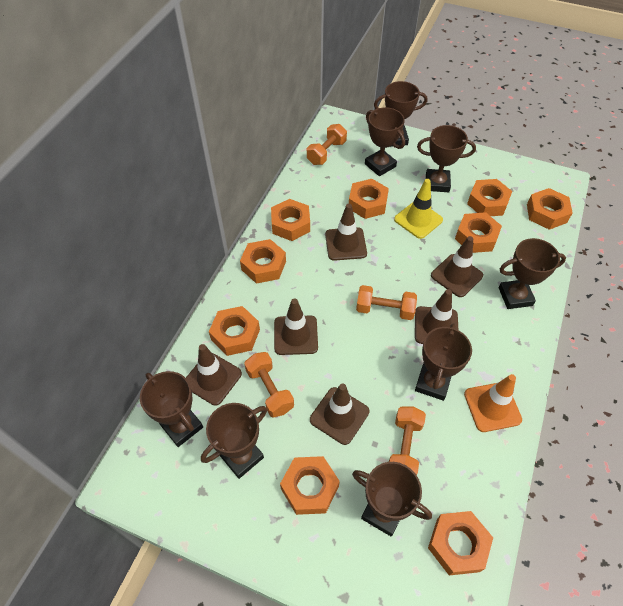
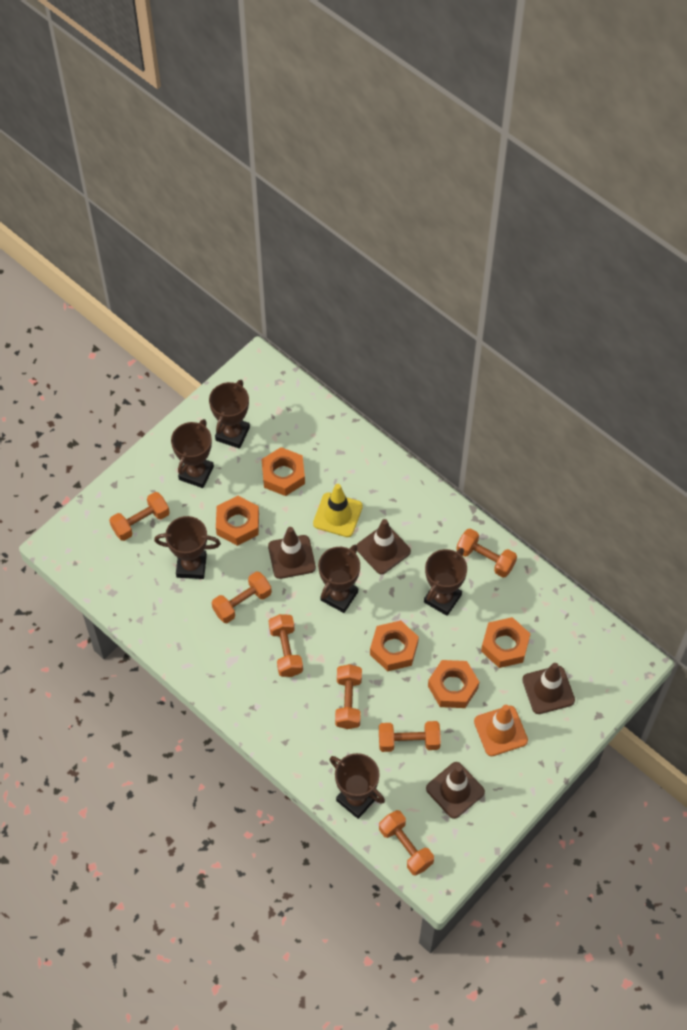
brown traffic cone: [186,344,242,406] [274,298,318,355] [310,384,370,445] [325,204,367,261] [415,289,458,344] [431,236,483,297] = 6 -> [268,527,316,579] [357,519,411,574] [426,762,485,819] [522,663,575,714] = 4
brown trophy: [140,371,203,447] [201,403,267,479] [352,462,432,536] [365,107,405,176] [374,81,427,147] [415,323,472,401] [417,125,476,192] [499,238,566,309] = 8 -> [154,516,221,579] [171,419,214,488] [209,380,250,449] [318,545,360,613] [330,753,385,819] [424,548,467,616] = 6
orange dumbbell: [244,352,294,418] [307,124,347,165] [356,285,417,320] [389,407,426,475] = 4 -> [109,492,170,541] [212,571,272,623] [269,614,303,677] [335,664,362,729] [379,721,441,752] [379,810,434,876] [456,528,517,578] = 7
orange nut: [209,306,260,356] [240,239,286,284] [271,199,310,241] [280,456,340,515] [349,179,389,219] [428,511,493,576] [455,212,502,253] [467,179,512,216] [527,188,573,230] = 9 -> [216,496,259,546] [261,447,305,496] [370,620,419,671] [428,660,479,708] [481,617,530,668] = 5

